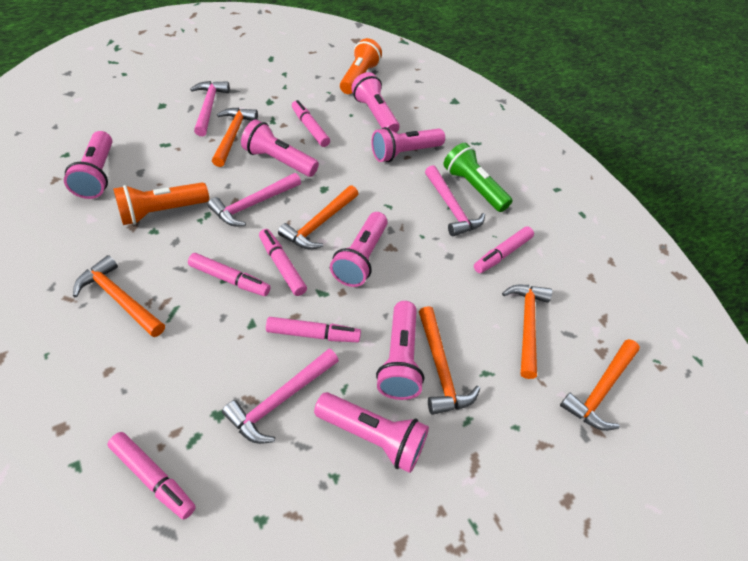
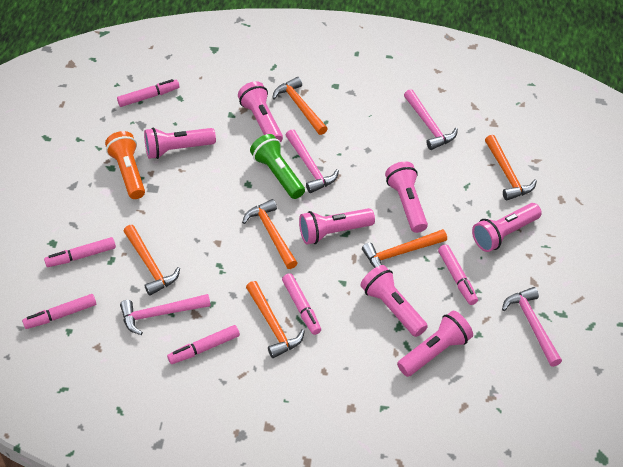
orange flashlight: [113,182,209,225] [340,38,382,94] = 2 -> [105,131,145,199] = 1

